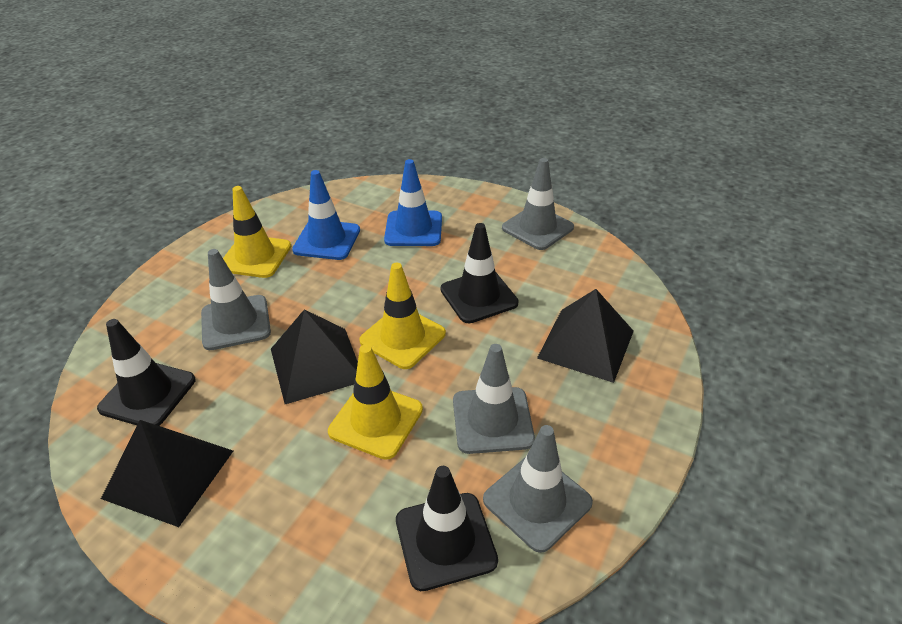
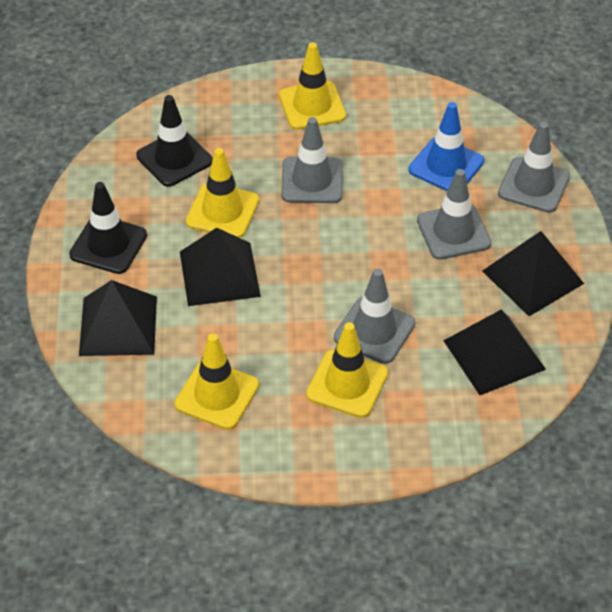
black pyramid: [101,420,233,527] [271,309,358,404] [537,289,634,383] = 3 -> [79,280,157,356] [180,228,261,306] [443,309,546,395] [482,231,584,316] = 4
black traffic cone: [97,319,195,426] [396,466,498,591] [441,223,519,323] = 3 -> [69,182,147,274] [136,95,213,187] = 2
blue traffic cone: [292,170,360,260] [384,159,442,246] = 2 -> [409,102,484,191] = 1
yellow traffic cone: [223,186,291,278] [328,344,423,460] [359,263,446,369] = 3 -> [174,334,259,430] [186,148,259,238] [279,42,346,130] [306,322,388,418] = 4

